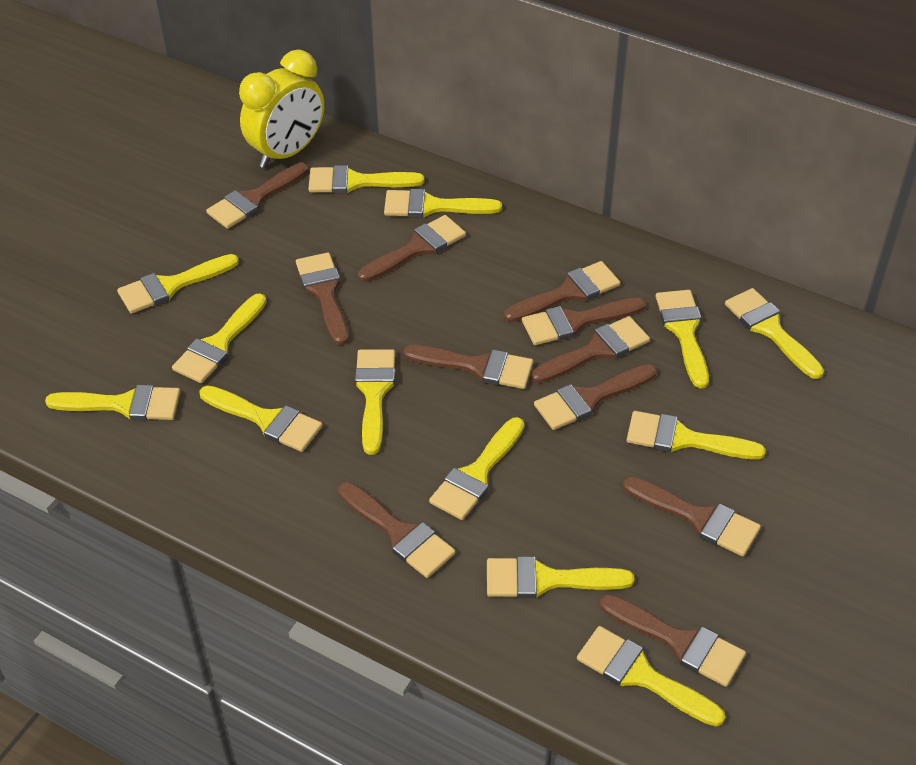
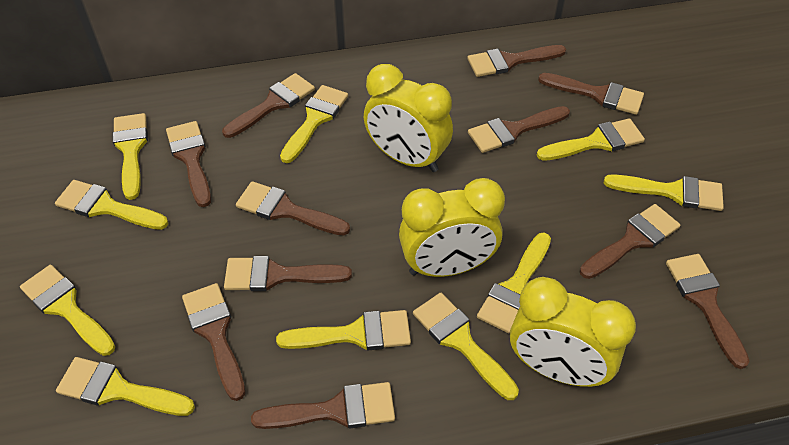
yellow brush: [45,385,180,421] [117,254,239,314] [172,293,267,383] [199,385,323,452] [309,165,424,193] [355,349,395,455] [384,189,502,218] [429,417,524,520] [487,556,635,598] [577,626,726,727] [627,411,766,460] [655,290,709,388] [725,288,824,379] = 13 -> [20,265,116,356] [55,180,168,230] [56,357,195,416] [113,113,148,200] [276,310,411,350] [280,85,348,163] [413,293,519,400] [477,233,551,334] [536,118,645,161] [604,174,724,211] = 10
yellow clock: [239,50,324,168] = 1 -> [364,64,453,172] [399,178,505,277] [510,277,636,387] = 3

